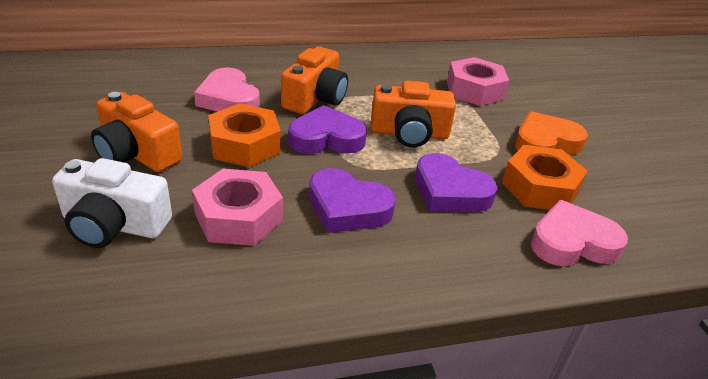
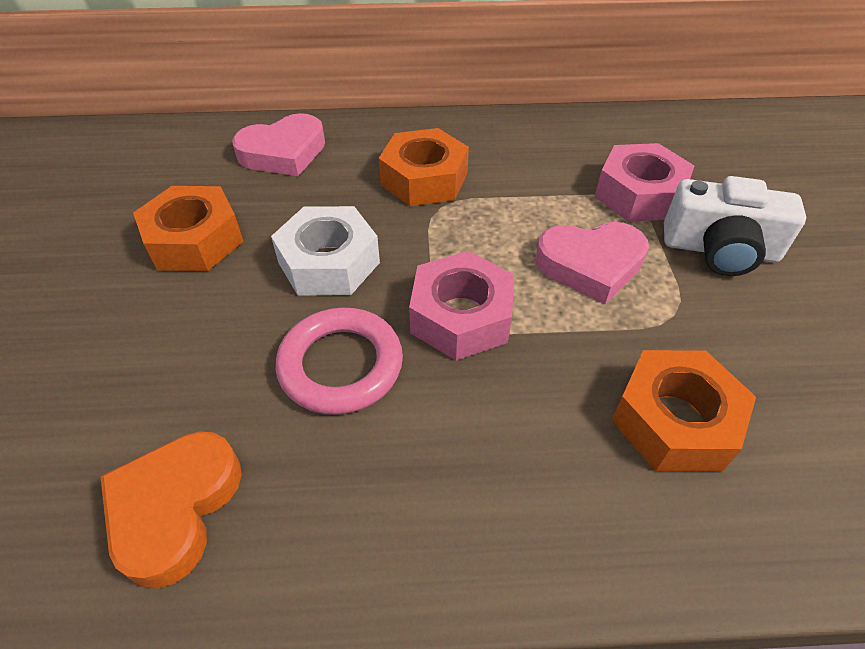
orange camera: [91,92,182,172] [281,47,348,114] [371,81,456,147] = 3 -> none = 0
orange nut: [208,103,281,167] [502,145,588,210] = 2 -> [133,186,244,271] [379,128,469,206] [611,350,756,472] = 3
pink ring: none = 0 -> [275,307,403,415] = 1
purple heart: [288,105,367,154] [309,168,396,233] [415,153,498,212] = 3 -> none = 0
white nut: none = 0 -> [271,206,380,296] = 1

